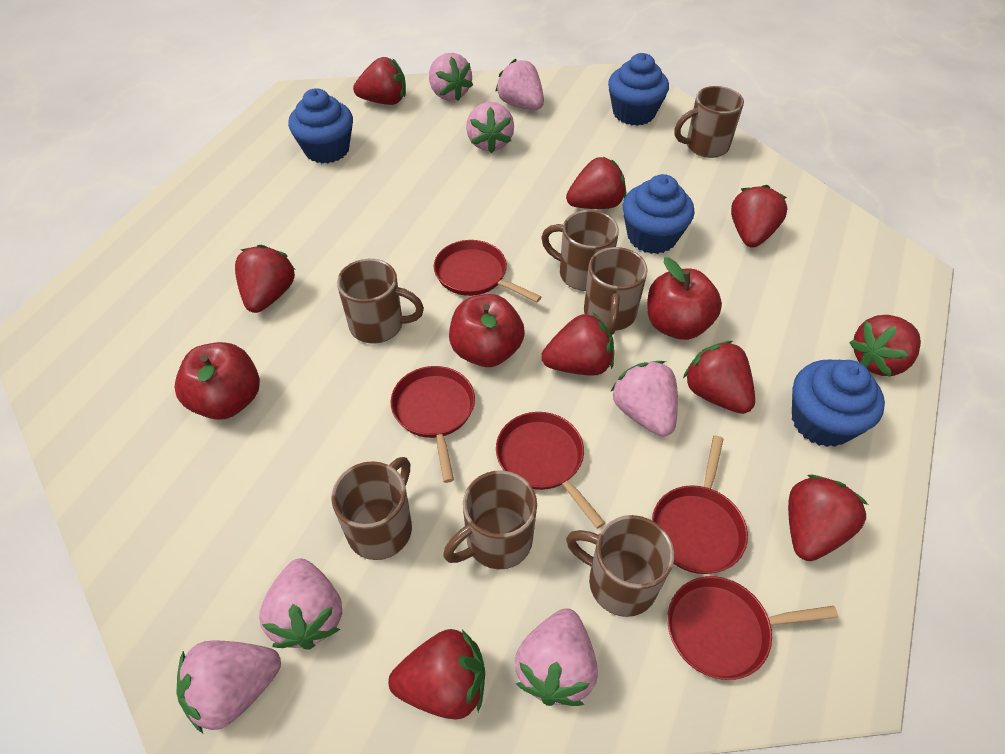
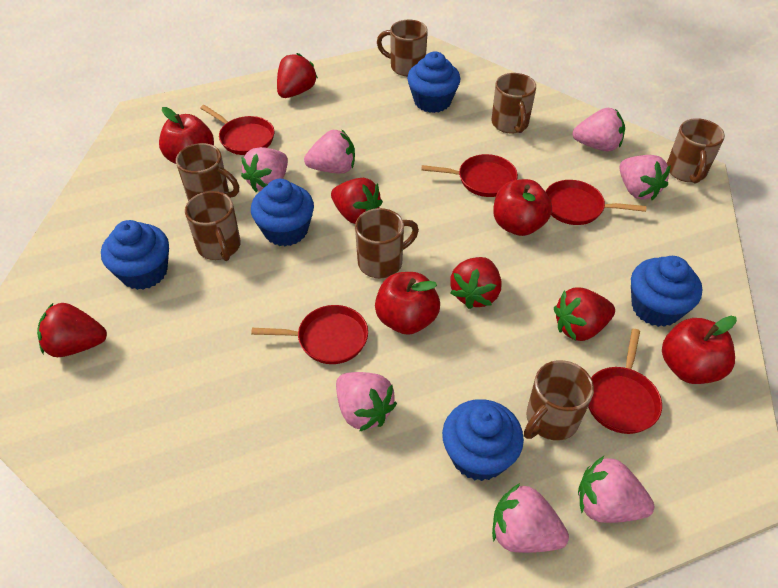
blue cupcake: [288,88,353,163] [608,53,669,126] [623,174,695,254] [792,359,885,447] = 4 -> [101,220,169,290] [251,179,314,246] [407,52,460,113] [442,399,524,481] [631,256,702,327] = 5
red apple: [175,342,260,420] [449,294,525,367] [647,257,722,340] = 3 -> [159,107,214,164] [375,272,440,335] [493,179,552,236] [662,316,737,384] = 4
red strawberry: [235,245,295,313] [353,57,406,105] [388,629,485,719] [541,313,614,376] [566,156,626,209] [683,341,755,414] [731,185,787,248] [788,475,868,561] [849,315,921,377] = 9 -> [37,303,107,357] [277,53,318,98] [331,178,383,224] [450,257,501,309] [554,287,615,341] = 5

